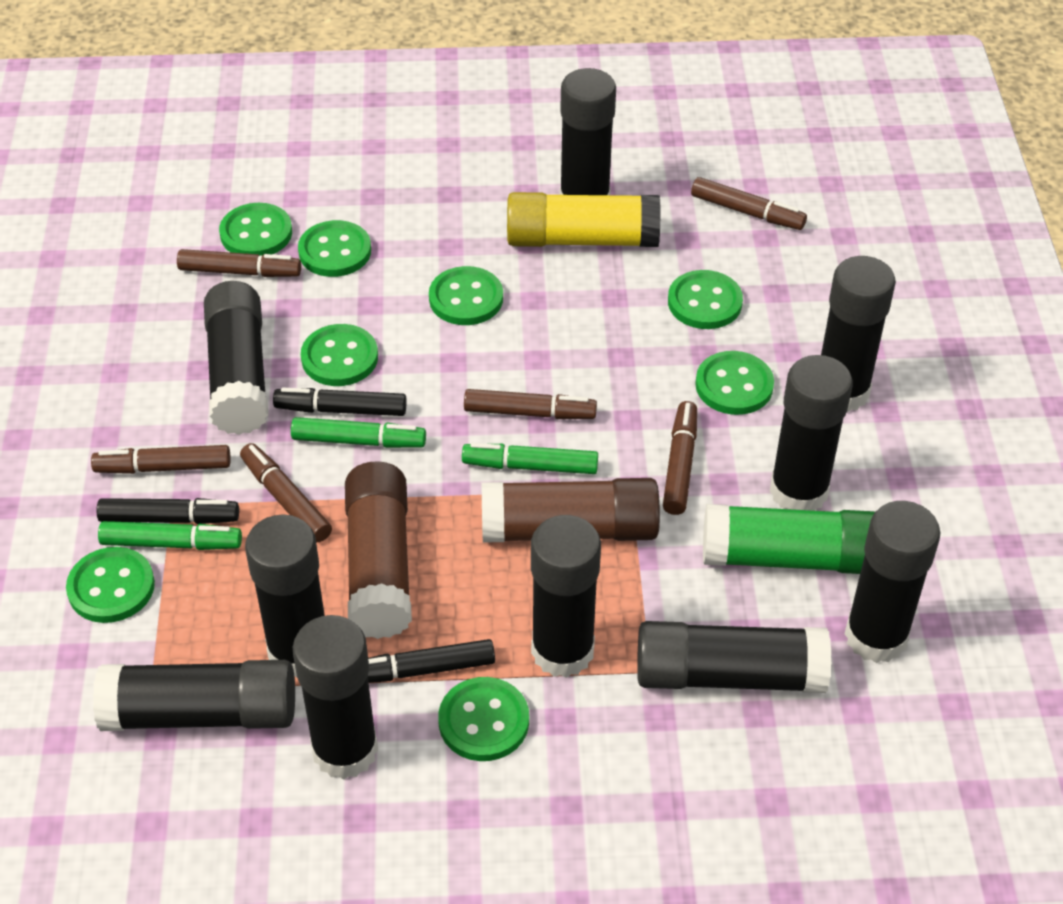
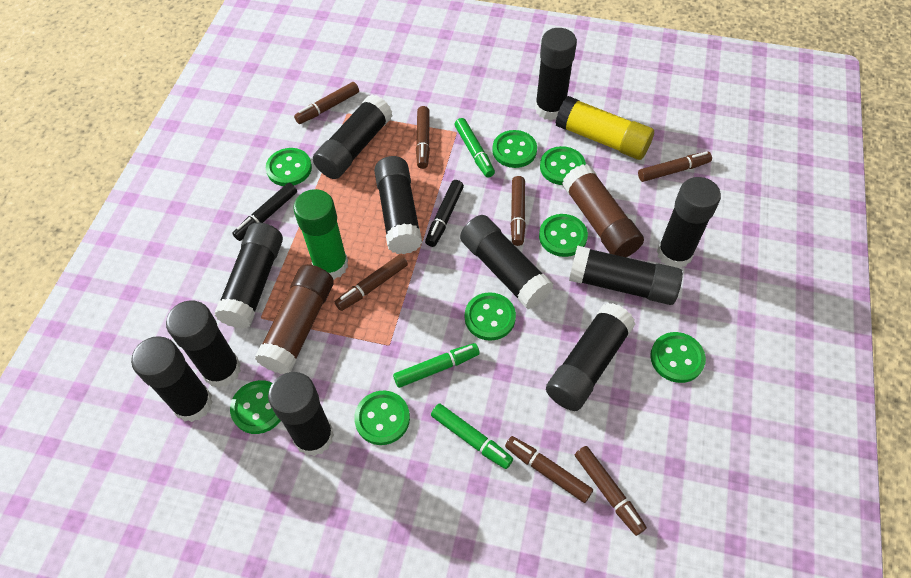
black glue stick: [93,660,295,731] [204,281,268,435] [245,514,325,677] [293,615,378,779] [531,515,601,678] [560,68,616,195] [637,621,831,693] [770,355,853,511] [821,256,896,413] [844,501,941,663] = 10 -> [131,336,213,422] [166,300,241,388] [214,222,283,329] [268,372,334,456] [313,95,392,179] [374,156,422,254] [460,215,553,309] [535,28,577,120] [546,303,635,411] [569,245,683,305] [657,177,721,268] = 11
black marker: [97,498,239,524] [273,388,407,416] [368,639,495,683] = 3 -> [232,183,297,241] [425,180,464,247] = 2
brown marker: [91,445,231,474] [177,249,301,277] [240,443,332,542] [464,389,597,419] [663,401,697,515] [691,177,807,230] = 6 -> [294,82,359,124] [335,254,408,311] [416,106,430,169] [505,436,593,503] [511,176,526,246] [575,446,647,536] [638,151,712,182] = 7

